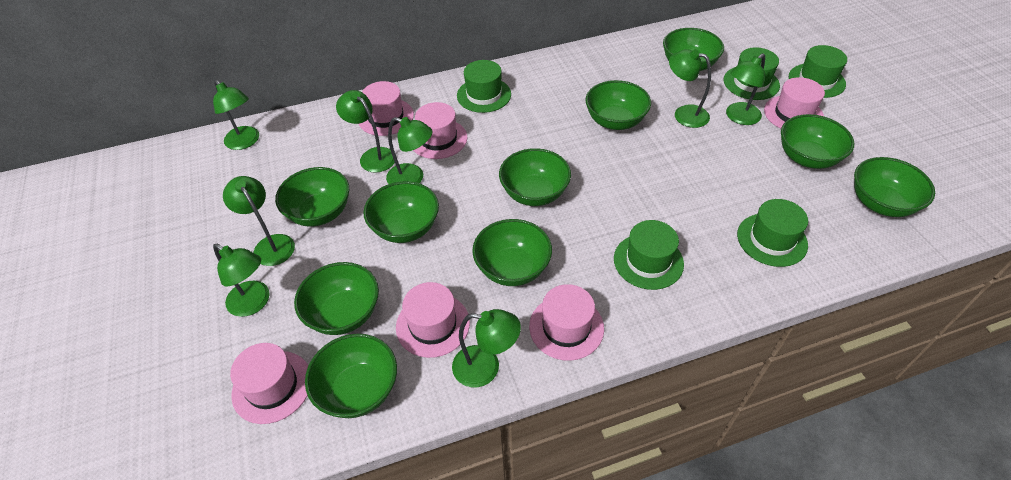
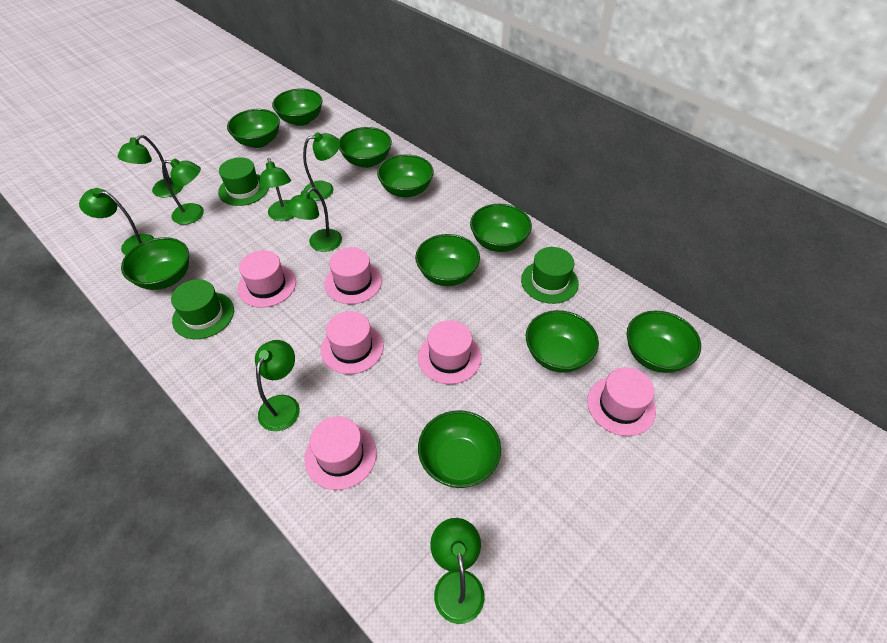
green hat: [457,60,511,113] [614,220,684,290] [724,47,780,100] [737,199,808,267] [789,45,847,98] = 5 -> [171,279,234,339] [218,158,269,206] [521,247,579,304] = 3

